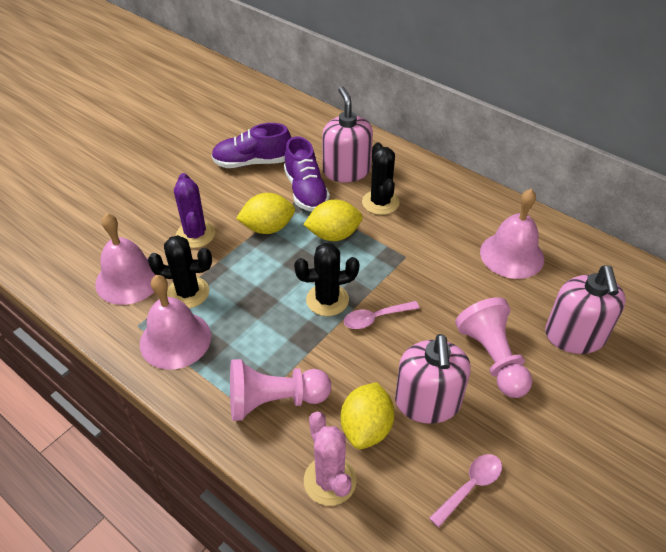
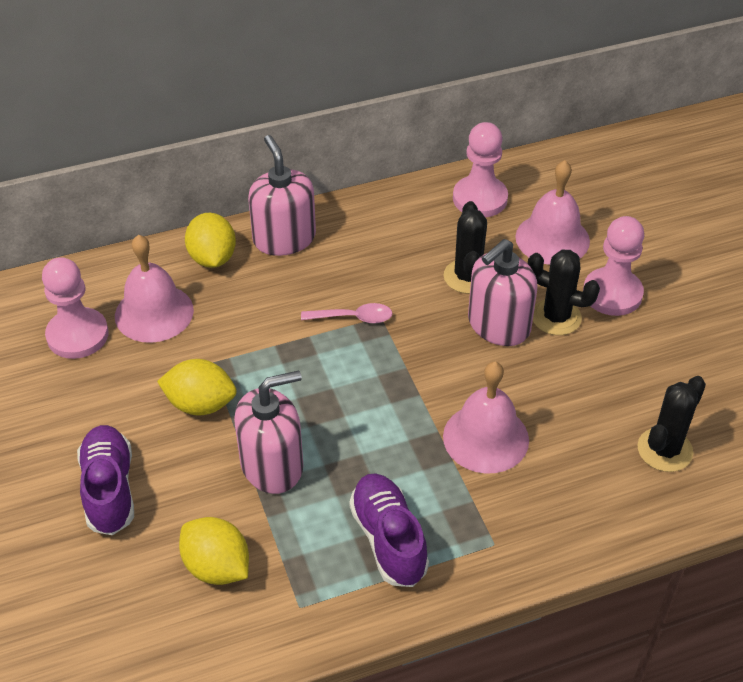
pink cactus: [304,412,357,506] = 1 -> none = 0
pink pawn: [230,359,331,421] [455,297,532,398] = 2 -> [42,257,109,359] [453,122,508,218] [583,216,644,316] = 3
pink spoon: [344,301,419,329] [429,454,502,528] = 2 -> [301,303,392,323] = 1
purple cactus: [174,173,215,248] = 1 -> none = 0

